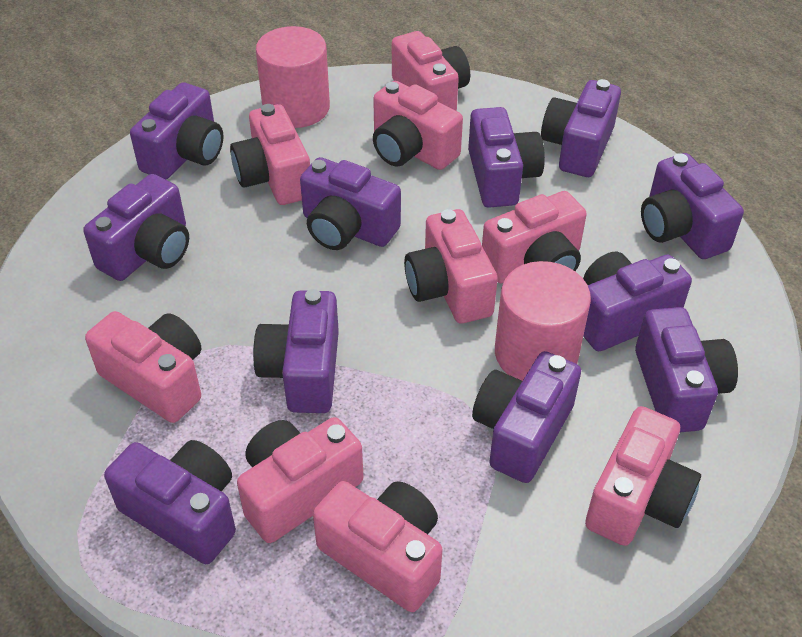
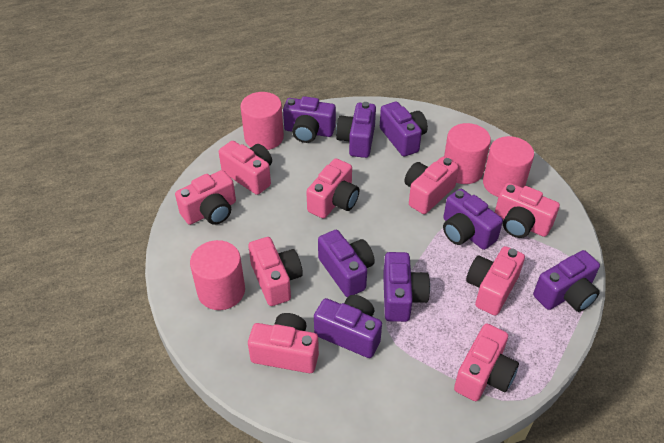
pink cylinder: [256,26,330,128] [495,261,591,381] = 2 -> [190,240,245,310] [241,92,284,150] [444,123,491,184] [483,136,534,197] = 4
purple camera: [83,174,189,281] [104,440,236,564] [130,82,223,180] [253,289,339,413] [300,157,401,250] [468,107,545,208] [472,351,581,483] [541,79,621,177] [583,252,692,351] [635,307,738,432] [641,153,744,259] = 11 -> [283,96,336,143] [314,295,382,358] [318,230,375,297] [336,102,376,158] [380,102,428,156] [383,252,430,322] [443,189,503,250] [533,250,600,312] = 8

